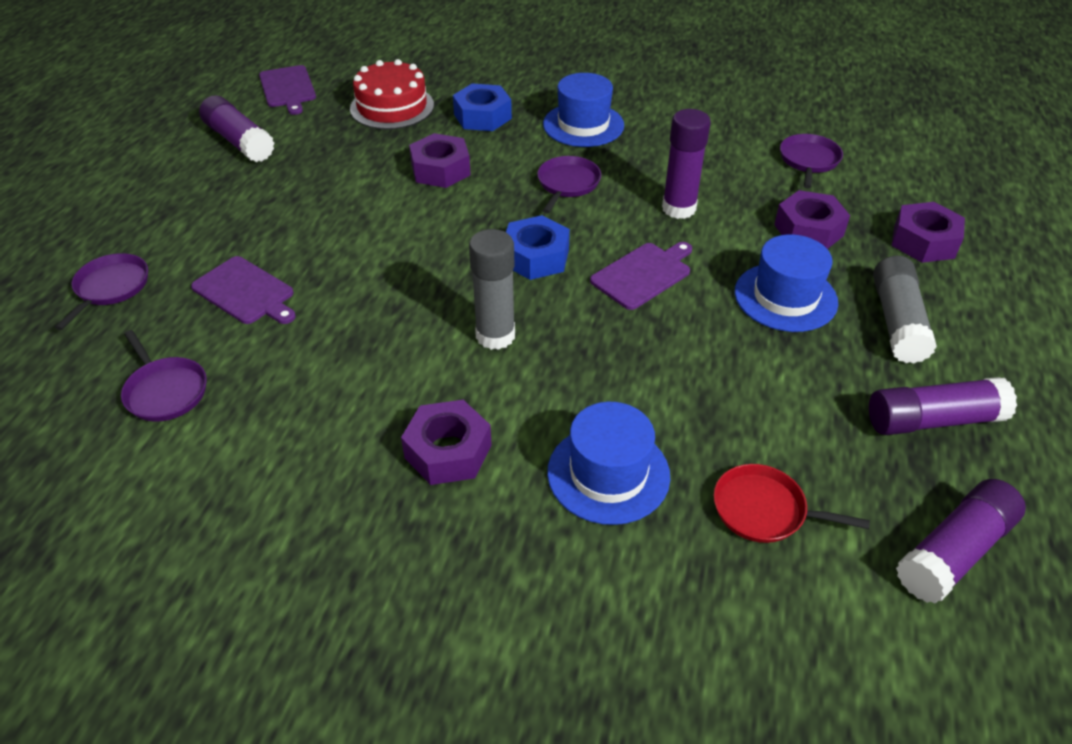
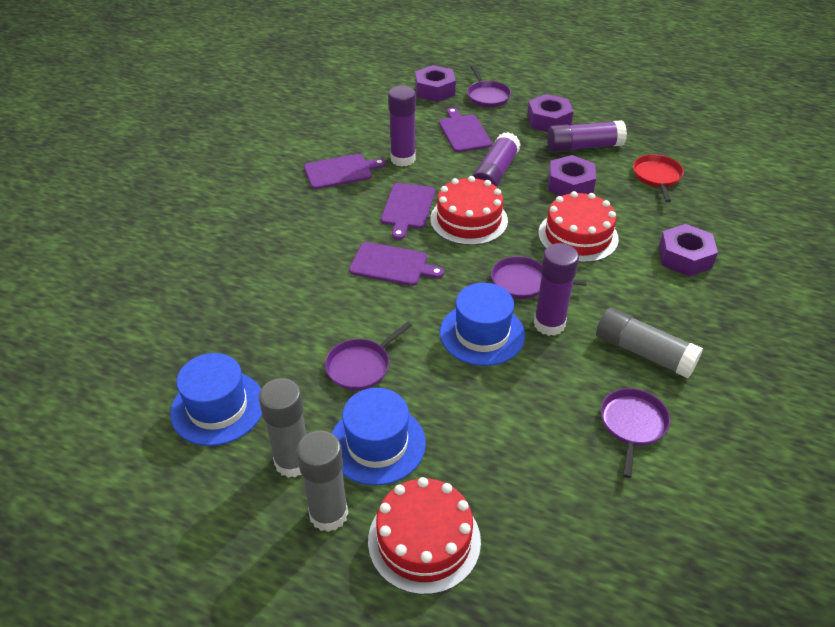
blue nut: [453,84,512,131] [506,215,570,280] = 2 -> none = 0
grey glue stick: [469,229,515,350] [873,255,937,364] = 2 -> [259,378,306,478] [296,430,348,532] [596,307,703,378] = 3
purple cutting board: [191,256,296,324] [259,65,316,115] [590,242,692,310] = 3 -> [304,154,386,189] [349,242,444,286] [381,183,435,240] [439,108,492,152] = 4
red cake: [350,59,434,129] = 1 -> [368,477,481,595] [430,176,508,245] [538,191,619,263] = 3

